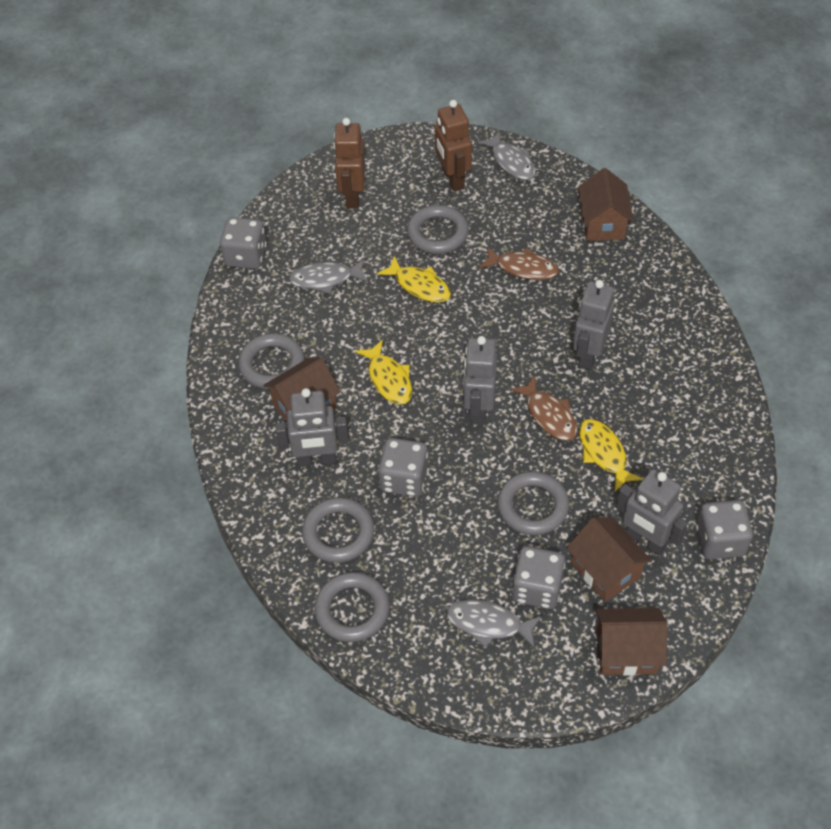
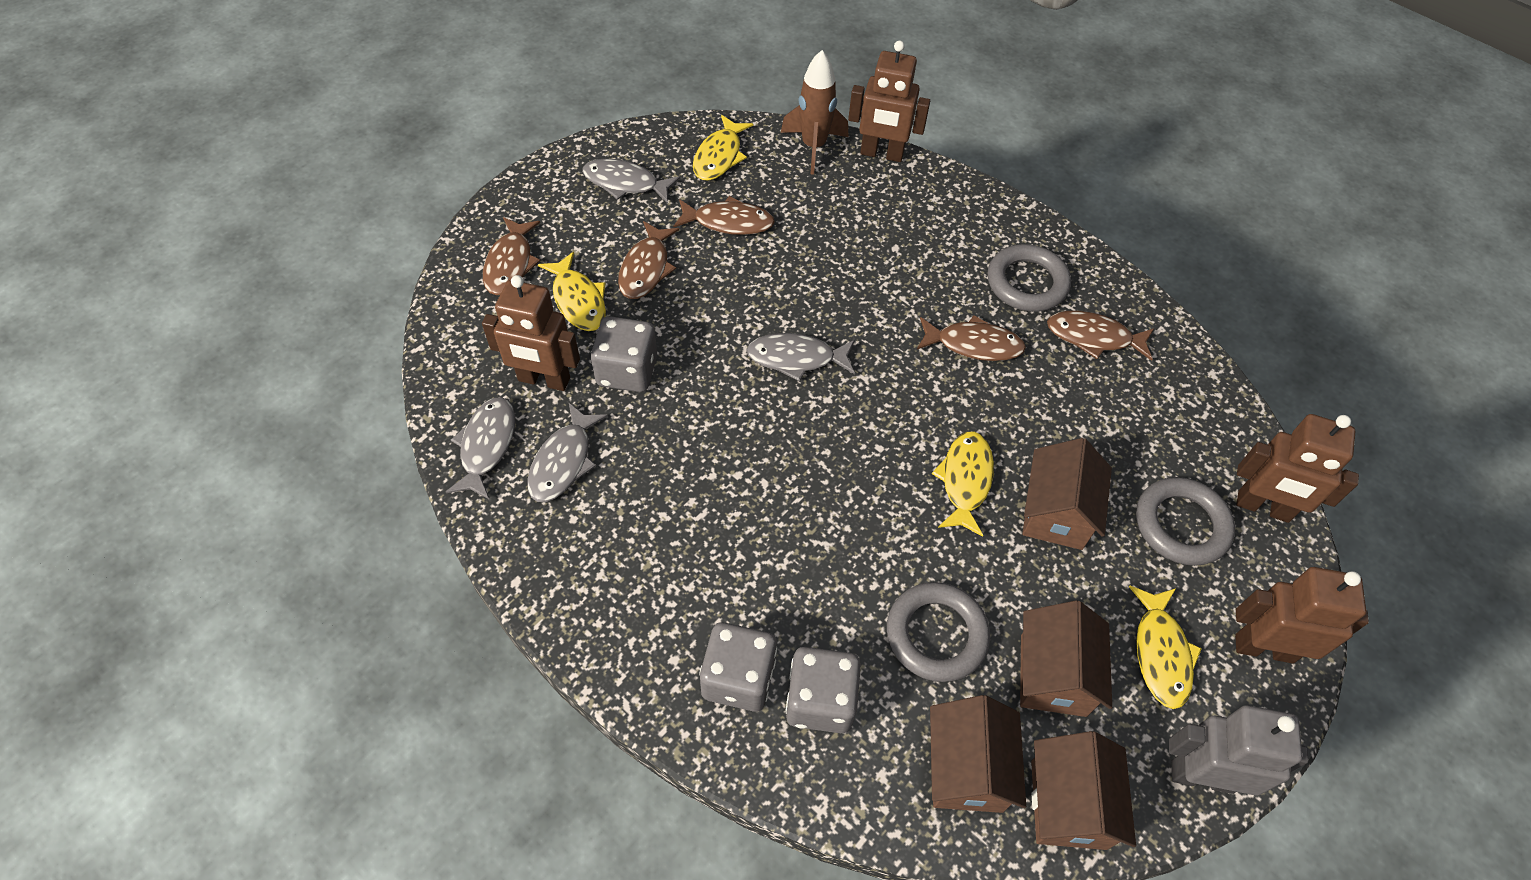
brown fish: [479,246,559,280] [510,376,577,441] = 2 -> [483,217,540,295] [618,221,679,299] [673,196,775,235] [917,315,1026,361] [1047,311,1154,361] = 5
brown robot: [333,118,365,208] [435,100,472,191] = 2 -> [482,275,580,391] [848,40,930,162] [1235,567,1369,664] [1236,414,1359,523] = 4
brown rocket: none = 0 -> [781,50,848,175] = 1
grey dice: [220,217,267,269] [378,438,428,497] [512,546,565,609] [696,500,753,559] = 4 -> [591,316,657,392] [700,622,777,712] [786,647,861,733] = 3
grey fish: [289,259,368,294] [446,600,542,648] [478,131,536,180] = 3 -> [446,397,515,500] [527,403,608,502] [582,159,680,203] [746,333,855,381] = 4
grey ring: [238,333,305,389] [302,497,374,563] [314,572,390,642] [407,205,469,254] [497,471,569,535] = 5 -> [887,582,990,682] [988,244,1071,312] [1136,477,1235,566] = 3
grey robot: [275,388,349,467] [463,336,497,425] [573,280,615,370] [616,469,687,556] = 4 -> [1169,705,1308,796] = 1
yellow fish: [355,340,412,405] [377,255,451,302] [579,419,643,492] = 3 -> [538,252,606,331] [693,115,753,181] [932,431,994,537] [1129,586,1202,709] = 4

